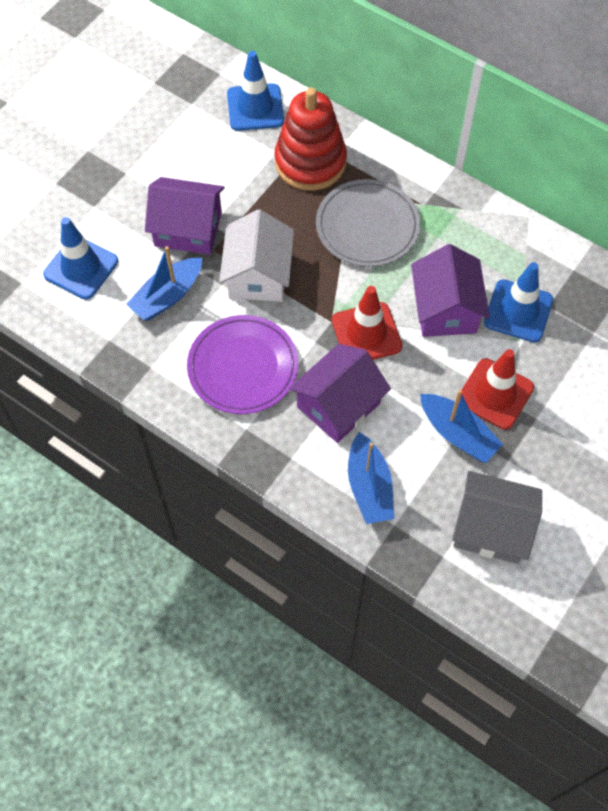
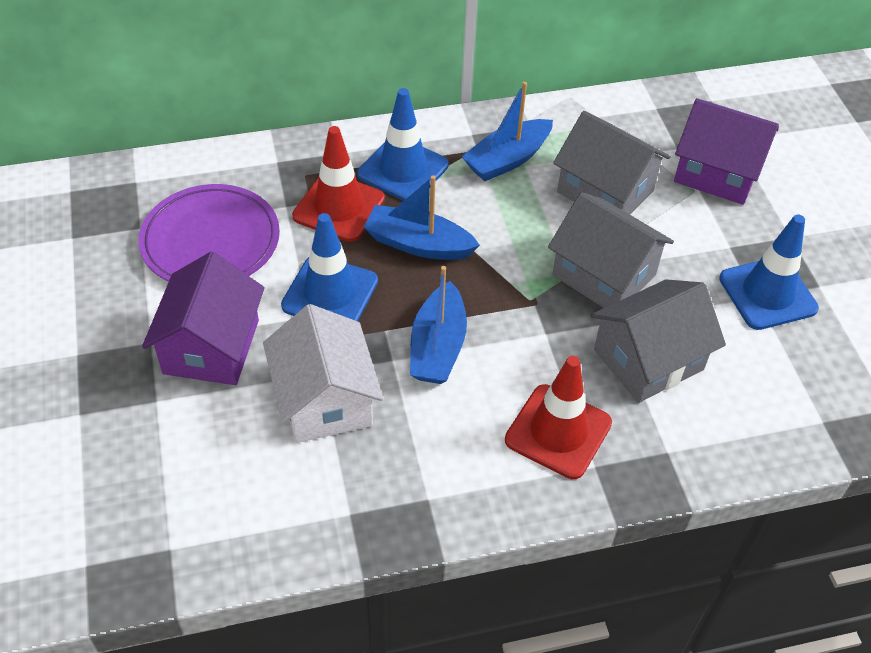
grey house: [452,471,542,564] = 1 -> [548,192,674,308] [553,111,671,214] [591,279,726,403] = 3
grey plate: [316,179,420,267] = 1 -> none = 0
purple house: [145,177,225,255] [289,344,391,443] [411,244,490,337] = 3 -> [142,252,265,385] [674,98,779,205] = 2
red stacking toy: [274,87,347,191] = 1 -> none = 0

